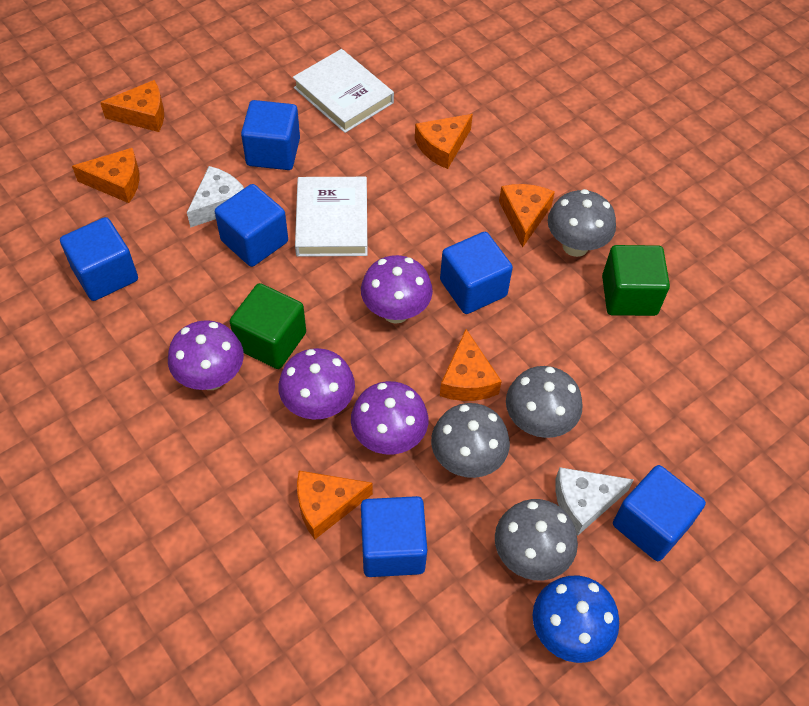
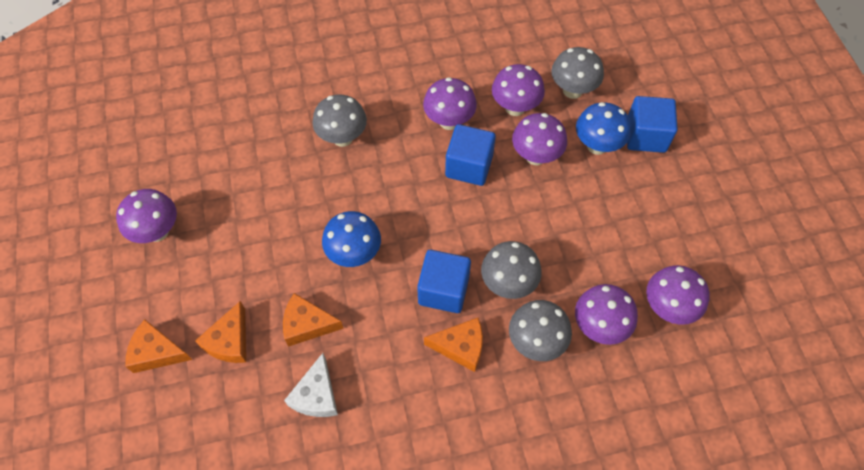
blue cube: [60,217,138,301] [215,184,288,267] [241,100,300,170] [361,496,427,577] [440,232,513,314] [613,465,706,561] = 6 -> [417,250,471,313] [445,124,496,186] [627,96,678,153] = 3
blue mushroom: [533,576,619,663] = 1 -> [322,211,381,267] [576,102,631,155] = 2
green cube: [230,283,306,369] [602,245,670,316] = 2 -> none = 0
orange cheese: [72,148,140,203] [100,80,164,132] [297,471,373,539] [415,114,473,169] [440,329,502,401] [499,184,555,248] = 6 -> [125,320,192,373] [195,301,246,363] [283,293,344,347] [424,318,483,372] = 4
purple mushroom: [168,320,244,390] [278,348,355,420] [351,381,428,455] [361,255,433,324] = 4 -> [116,189,177,243] [423,77,477,130] [492,64,545,116] [512,113,567,165] [575,284,638,345] [646,265,709,325] = 6
white book: [293,49,394,133] [295,177,368,257] = 2 -> none = 0
white cheese: [187,166,244,228] [555,467,634,536] = 2 -> [284,353,338,417] = 1

